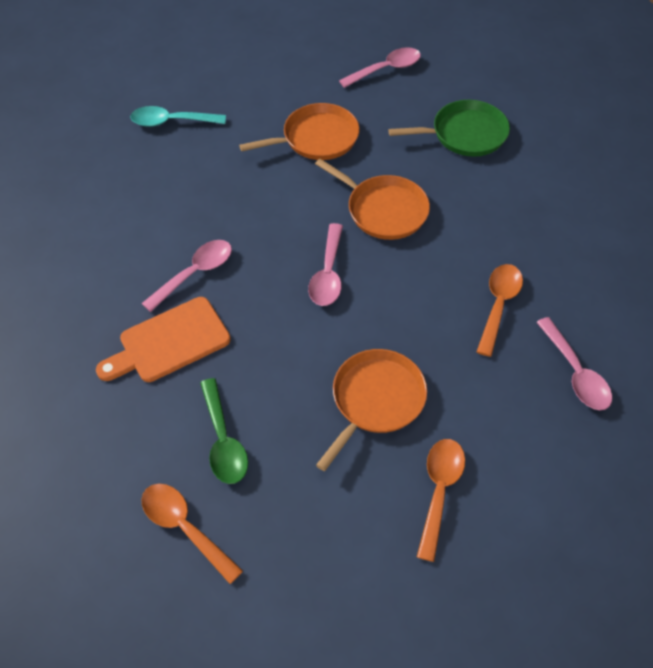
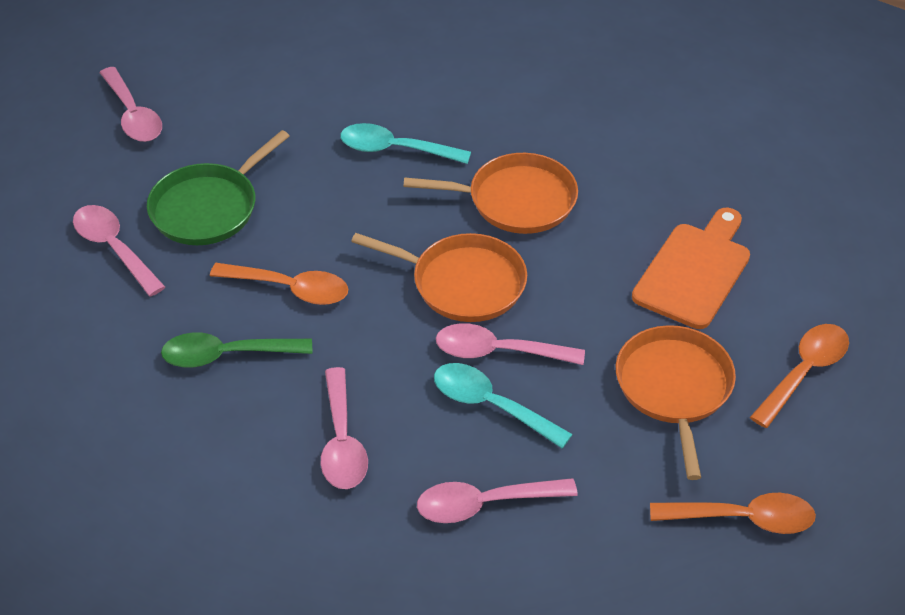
pink spoon: [141,240,232,312] [308,223,343,306] [339,47,421,88] [536,317,612,410] = 4 -> [73,205,165,296] [100,67,162,142] [320,367,368,489] [417,478,578,523] [436,323,585,365] = 5
turquoise spoon: [130,106,226,127] = 1 -> [340,123,471,164] [434,363,573,448] = 2

